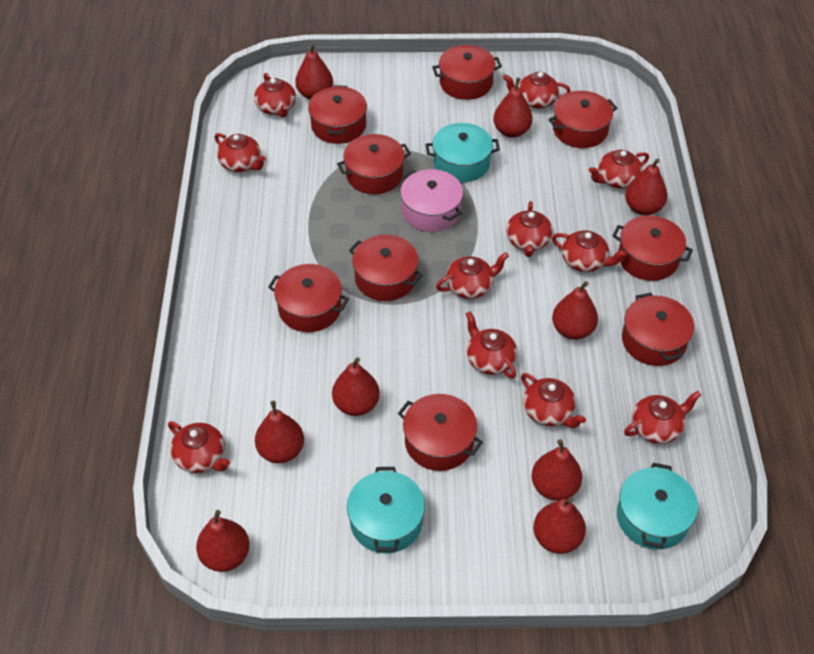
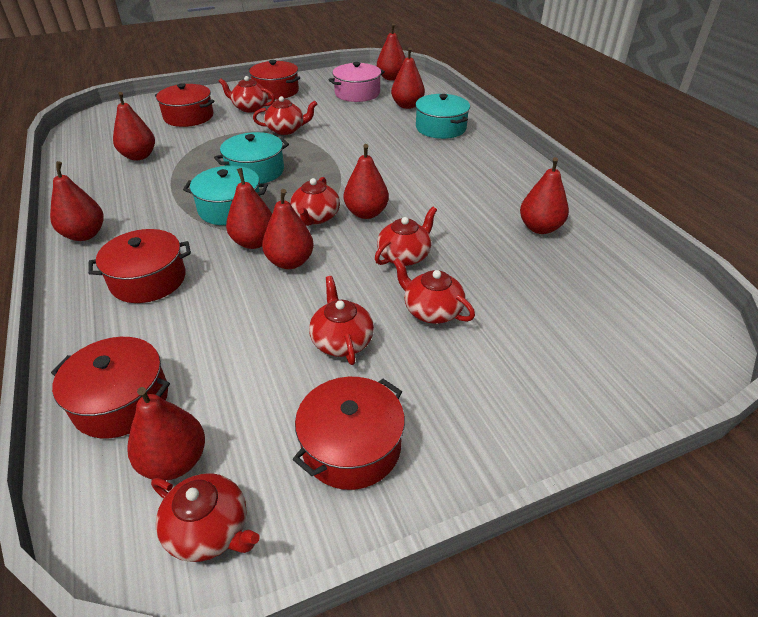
red pot: [268,264,349,332] [308,85,367,144] [337,134,411,194] [349,235,423,301] [398,394,483,471] [432,45,502,100] [548,91,617,148] [613,215,693,281] [622,293,694,366] = 9 -> [51,337,170,438] [88,229,191,303] [155,83,215,127] [249,60,300,100] [293,377,405,490] = 5
red teapot: [168,421,230,473] [215,133,266,172] [254,73,296,117] [436,252,509,299] [466,312,517,379] [503,72,571,109] [506,201,553,257] [521,373,586,428] [552,230,627,272] [589,150,649,188] [624,391,701,444] = 11 -> [151,473,260,562] [219,76,275,113] [253,96,317,135] [290,177,340,226] [309,276,374,365] [375,207,437,266] [393,258,475,324] = 7

